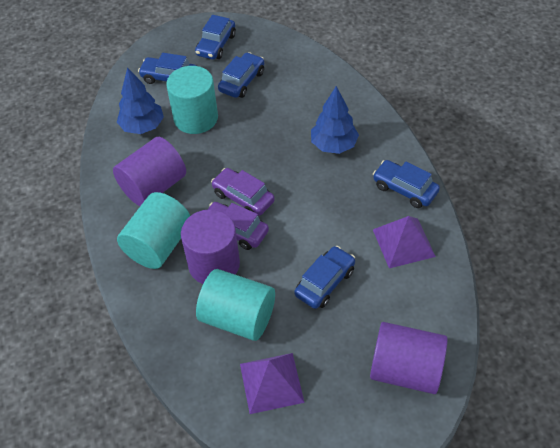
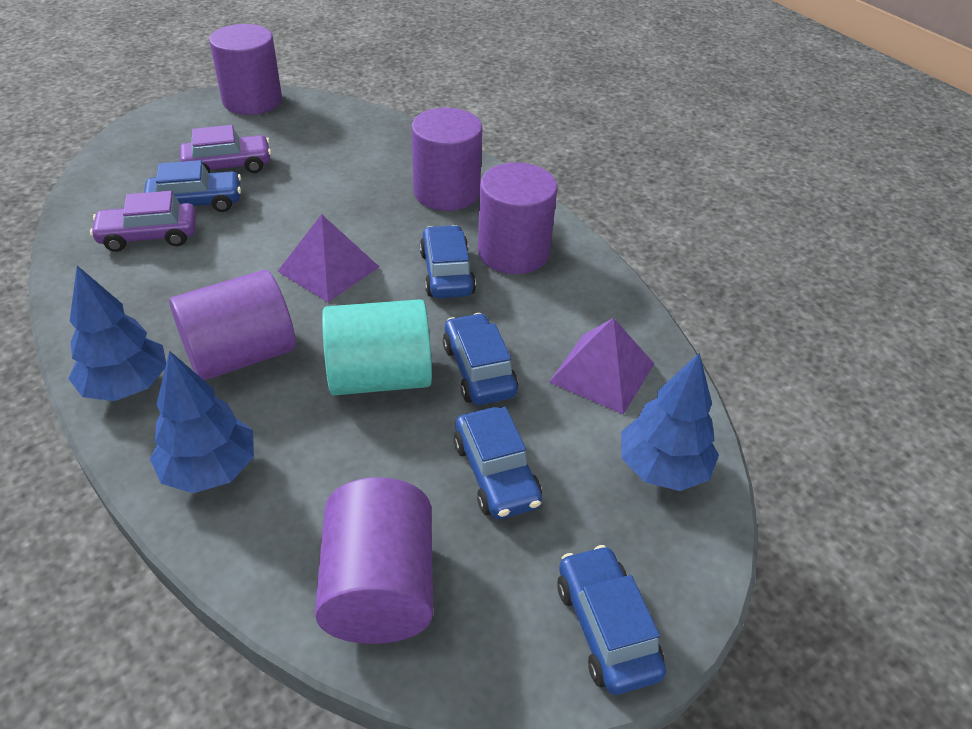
blue tree: [117,67,164,134] [311,86,359,154] = 2 -> [68,266,166,401] [150,351,254,493] [621,353,719,491] = 3
purple cylinder: [113,137,186,206] [181,209,240,284] [370,322,448,394] = 3 -> [169,270,296,381] [209,24,282,115] [315,477,433,644] [411,108,482,211] [478,162,558,274] = 5
turquoise cylinder: [117,192,190,269] [166,66,218,134] [196,269,275,341] = 3 -> [322,299,432,395] = 1

